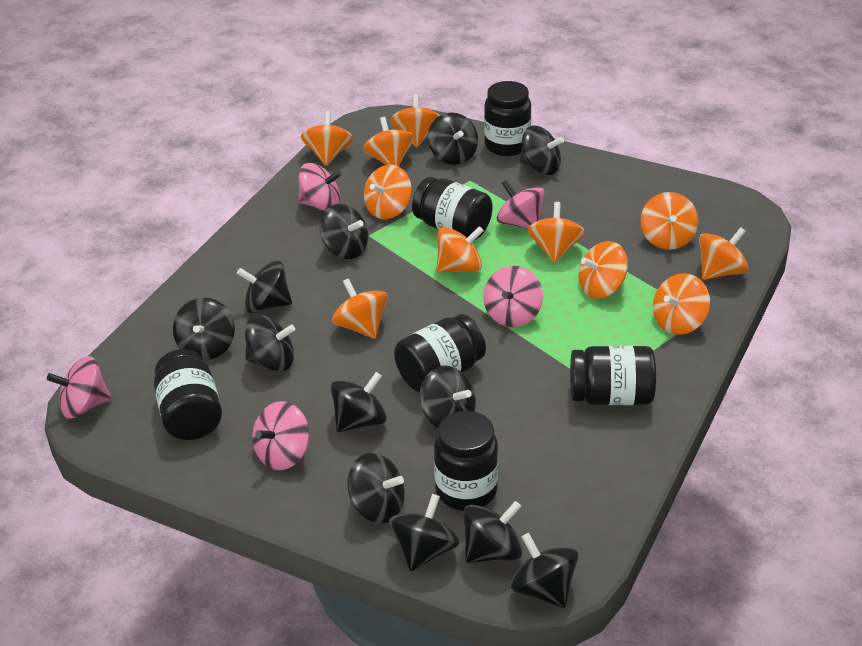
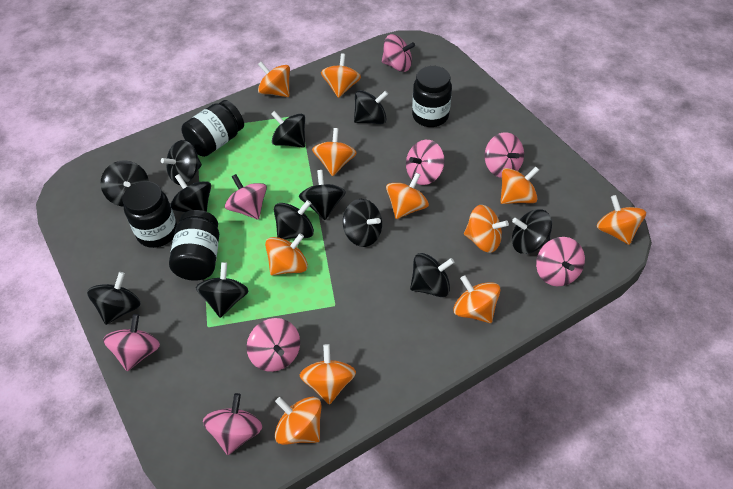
black jar: [154,349,222,440] [394,314,486,392] [412,177,493,240] [434,411,498,511] [484,81,531,156] [570,346,656,405] = 6 -> [123,181,177,248] [169,210,219,281] [181,100,244,157] [412,66,452,127] = 4
pink spinning top: [47,356,112,419] [252,401,309,470] [298,163,342,211] [483,266,543,327] [497,180,545,229] = 5 -> [103,314,160,371] [203,393,262,455] [225,174,267,220] [247,318,300,372] [382,34,415,72] [406,140,445,185] [485,132,524,178] [536,237,585,286] = 8

